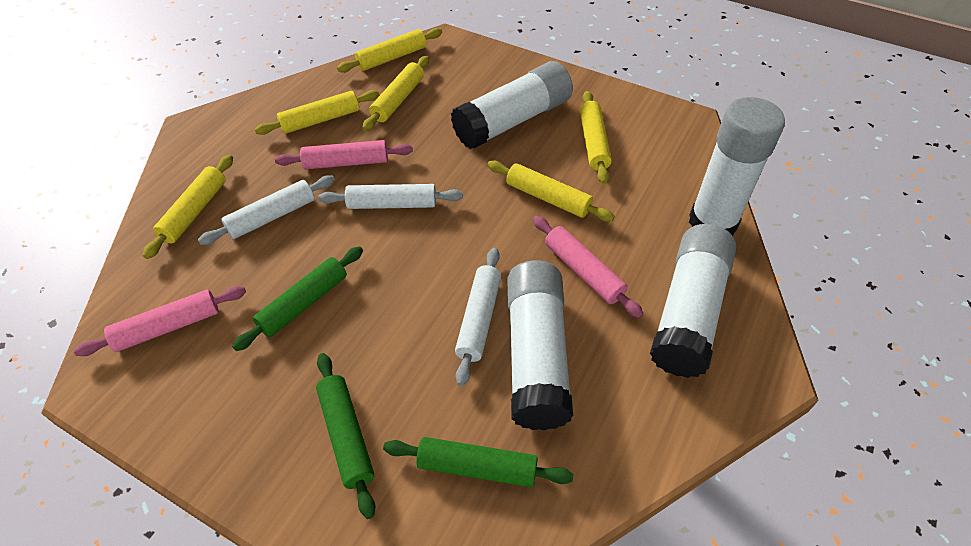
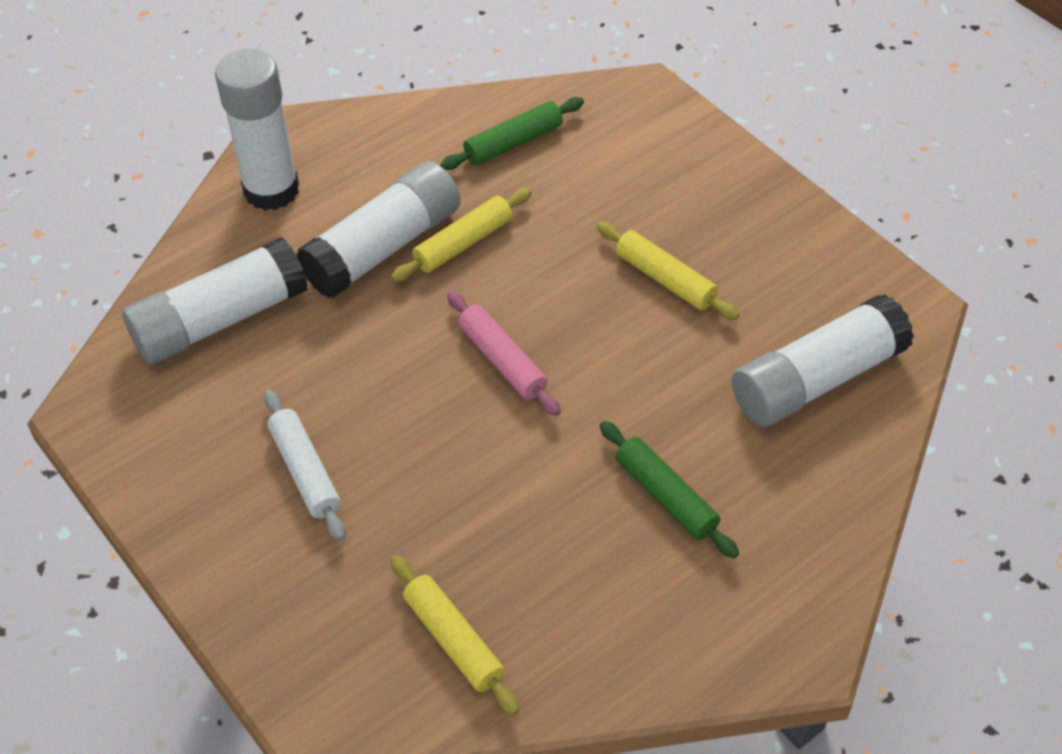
green rolling pin: [232,247,363,351] [316,353,375,519] [383,437,573,487] = 3 -> [440,97,584,170] [600,421,739,558] = 2
pink rolling pin: [74,286,246,356] [275,140,413,169] [533,216,644,318] = 3 -> [447,291,561,416] = 1
white rolling pin: [198,176,335,245] [318,184,463,209] [455,248,501,386] = 3 -> [264,390,346,541] = 1
yellow rolling pin: [143,155,233,259] [254,90,379,135] [337,28,442,73] [362,56,429,131] [487,161,615,222] [580,91,612,184] = 6 -> [390,555,520,715] [391,188,532,282] [597,222,739,320] = 3

